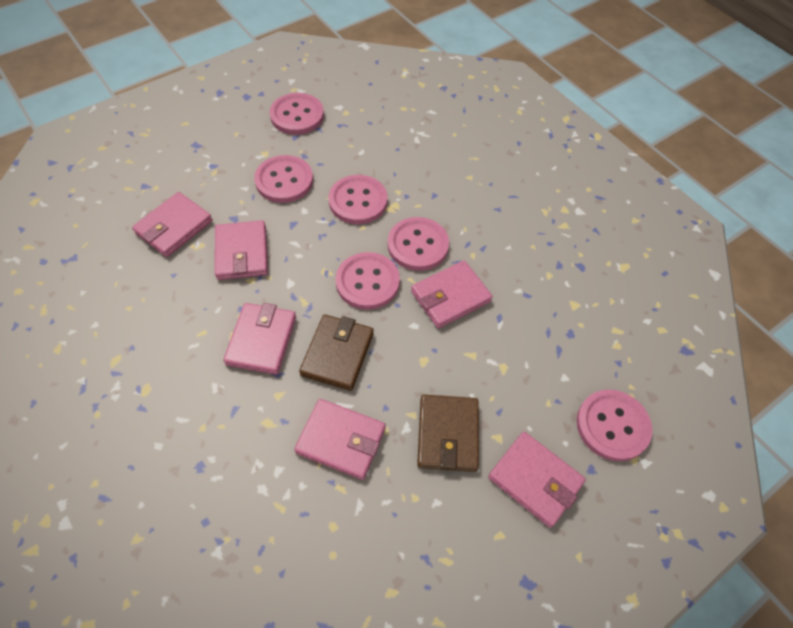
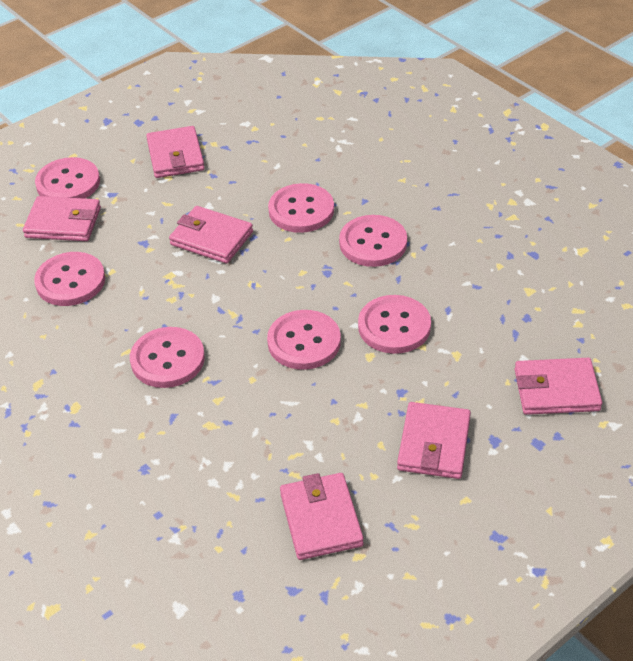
brown wallet: [299,314,374,391] [417,394,479,472] = 2 -> none = 0
pink button: [254,155,313,203] [270,93,324,135] [329,175,388,224] [336,252,400,310] [388,217,449,271] [577,389,652,462] = 6 -> [34,252,105,306] [35,157,100,199] [130,327,205,388] [267,310,341,370] [268,183,334,233] [339,215,407,267] [358,295,431,354] = 7

